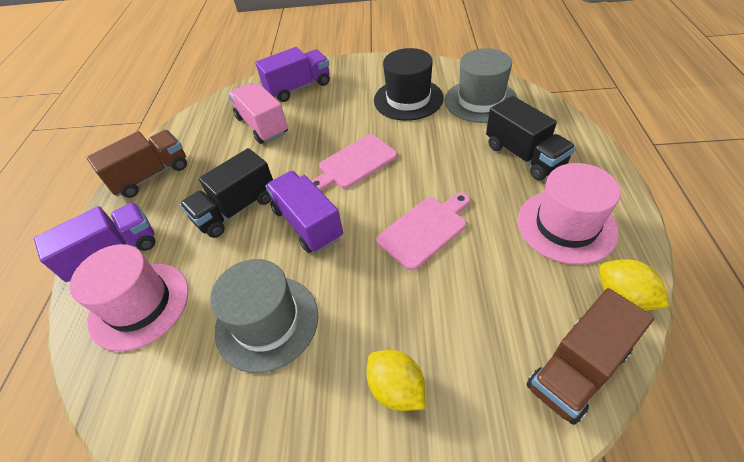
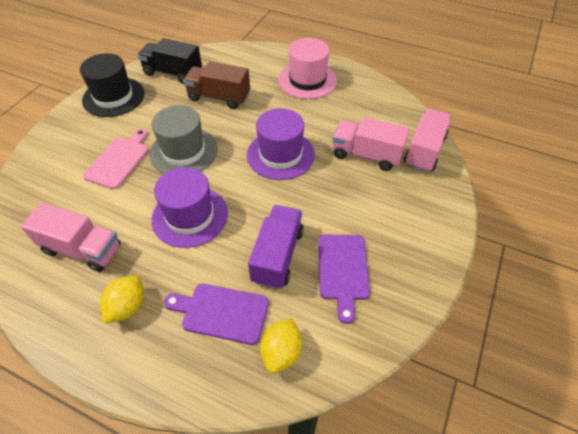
black truck: [180,148,273,238] [486,96,576,181] = 2 -> [138,38,202,84] = 1
brown truck: [86,130,187,198] [527,288,654,425] = 2 -> [183,62,250,109] = 1
grey hat: [210,259,319,373] [445,48,517,123] = 2 -> [149,105,218,174] = 1
pink cutting board: [311,134,397,191] [376,193,470,270] = 2 -> [83,128,149,189] = 1
pink hat: [70,244,188,351] [518,163,621,265] = 2 -> [278,38,337,99] = 1
pink truck: [228,83,288,144] = 1 -> [21,202,121,272] [332,117,410,171] [404,108,451,172] = 3
purple cutting board: none = 0 -> [164,284,269,345] [318,235,370,324] = 2
purple hat: none = 0 -> [151,167,228,248] [247,108,315,180] = 2
purple truck: [34,202,155,282] [255,47,330,102] [265,171,343,253] = 3 -> [248,205,304,289] = 1

